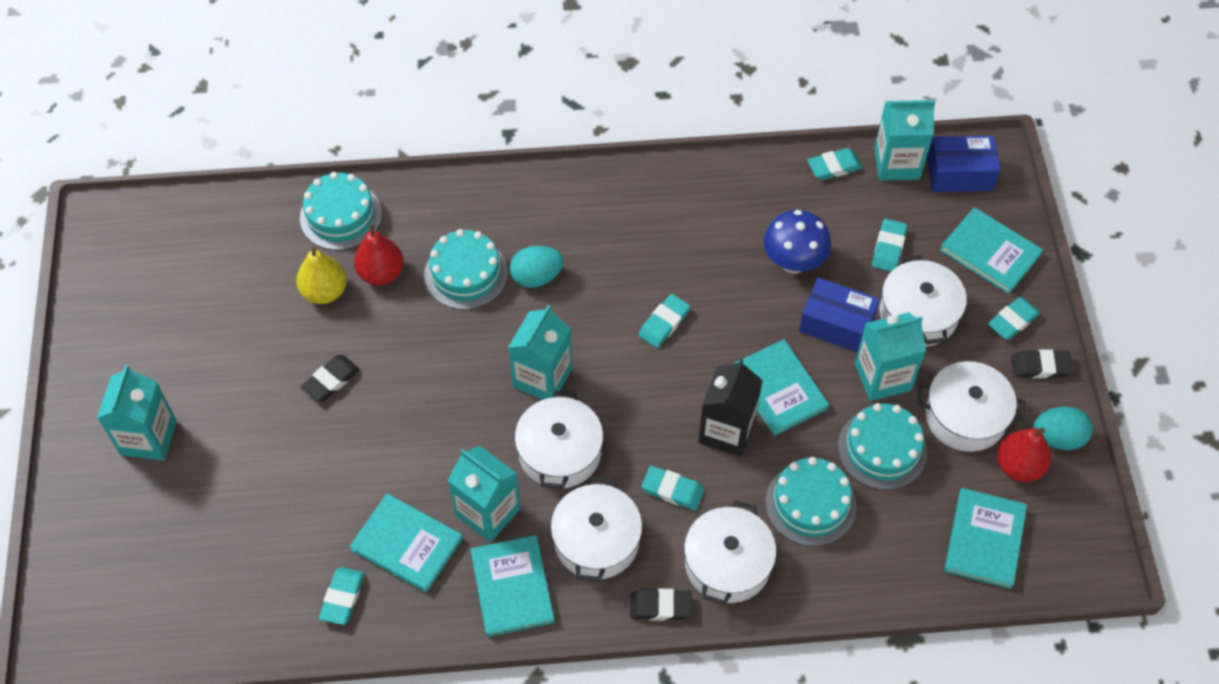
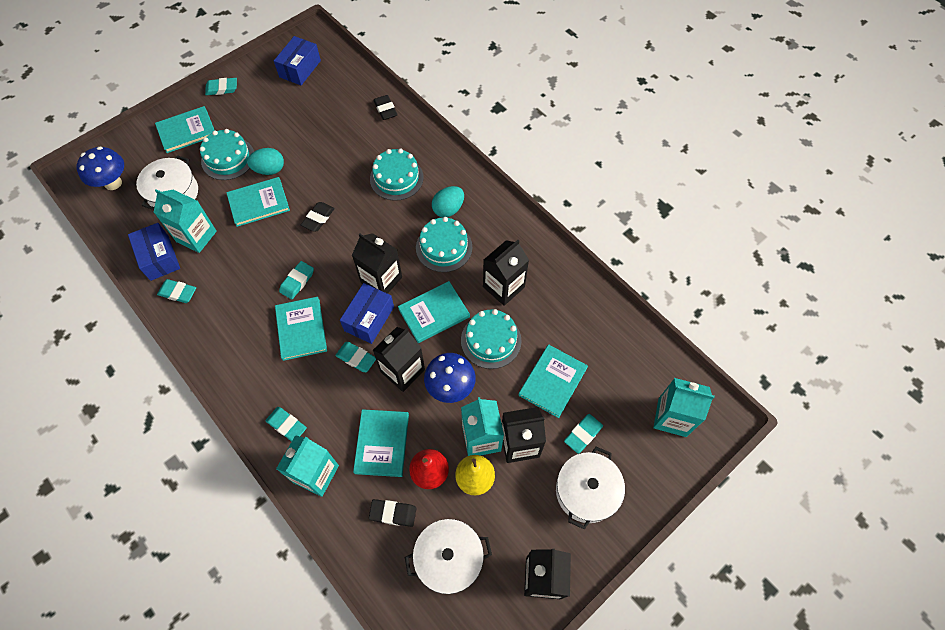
black carton: [699,359,763,457] = 1 -> [352,233,402,294] [373,327,425,392] [483,240,529,306] [502,407,546,463] [524,549,571,599] = 5
blue box: [799,277,880,352] [927,136,1001,192] = 2 -> [128,223,180,281] [274,36,321,85] [340,283,394,344] = 3
blue mushroom: [764,210,831,274] = 1 -> [77,146,124,190] [424,353,476,403] = 2
red pear: [354,222,404,285] [997,428,1051,482] = 2 -> [409,449,449,489] = 1
turquoise book: [349,494,463,593] [470,535,555,637] [733,339,829,436] [940,207,1043,294] [944,488,1027,589] = 5 -> [155,106,215,153] [226,177,290,227] [275,297,327,361] [353,409,409,477] [398,281,470,343] [519,344,588,418] = 6
turquoise carton: [97,365,177,461] [448,446,521,542] [508,305,572,400] [855,312,926,401] [874,100,935,181] = 5 -> [153,189,217,253] [276,435,339,497] [461,397,504,456] [653,378,715,437] = 4
white pot: [515,391,603,489] [551,477,642,582] [684,500,776,605] [879,255,967,347] [917,361,1026,452] = 5 -> [136,155,198,210] [405,519,492,594] [556,447,625,530] = 3

